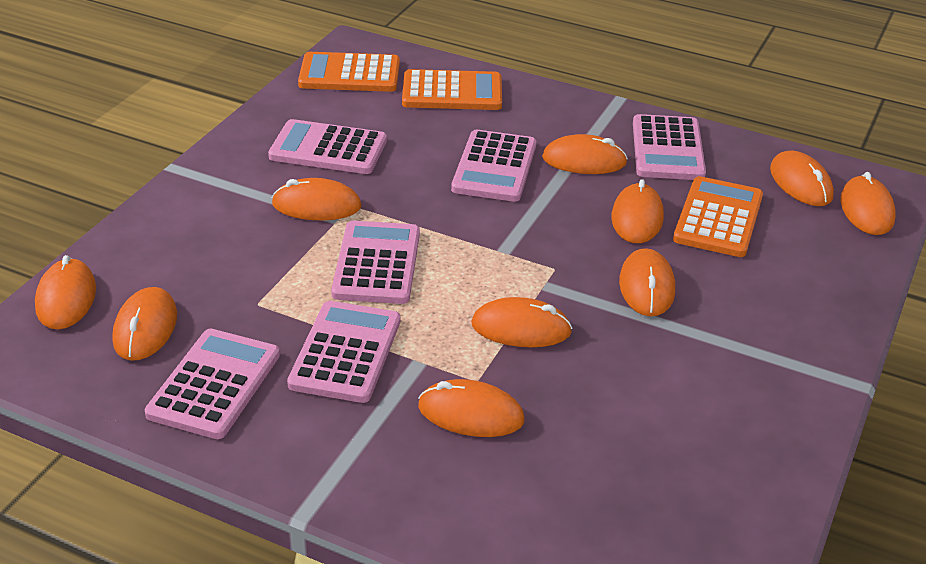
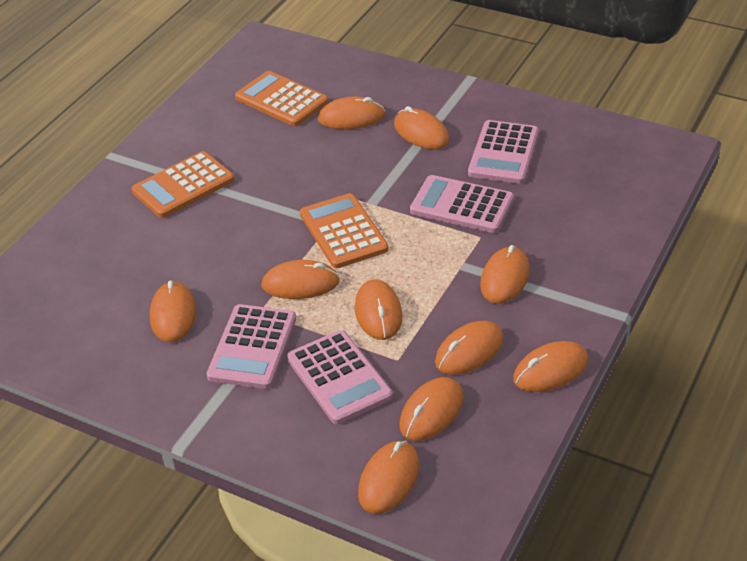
pink calculator: [145,329,280,439] [268,119,387,174] [287,301,400,403] [331,221,420,304] [451,130,536,202] [633,114,706,180] = 6 -> [207,304,296,389] [287,330,393,424] [410,175,514,233] [468,120,539,184] = 4

